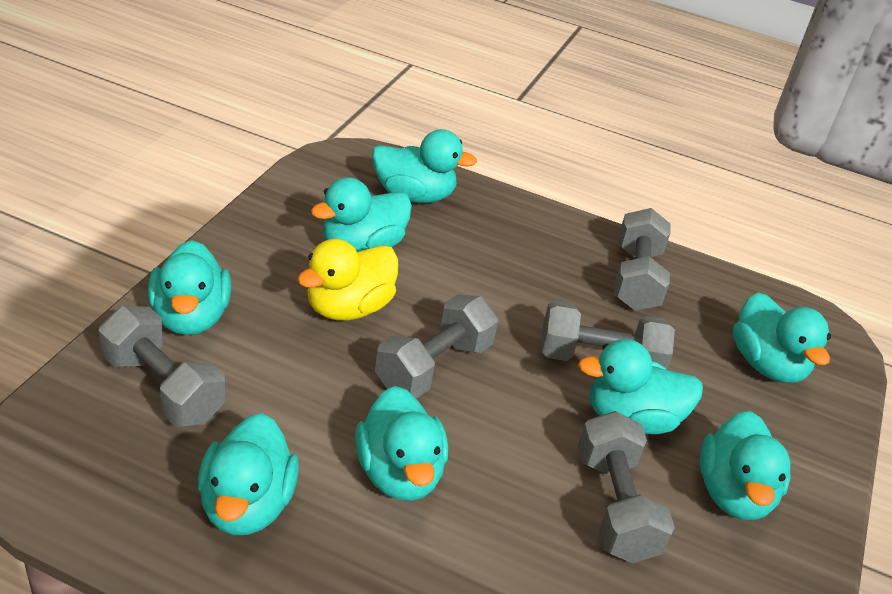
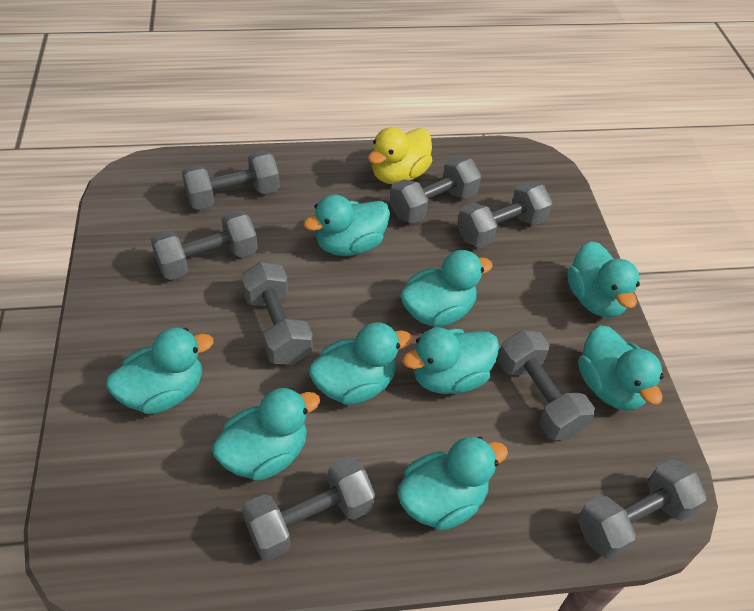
grey dumbbell: [99,306,225,426] [375,294,498,398] [540,301,675,370] [578,411,675,563] [614,208,671,311] = 5 -> [151,210,258,280] [182,151,280,210] [241,262,313,365] [242,456,375,561] [390,156,481,223] [457,181,552,248] [498,330,595,440] [577,459,707,560] = 8
turquoise duck: [148,240,231,335] [198,413,299,535] [311,177,412,252] [355,386,448,501] [372,129,477,203] [578,339,703,434] [700,411,791,520] [733,292,831,383] = 8 -> [106,327,214,414] [212,387,320,481] [303,195,390,256] [309,322,413,405] [397,436,508,531] [400,250,493,327] [402,328,499,394] [567,241,640,317] [578,325,664,411] = 9

